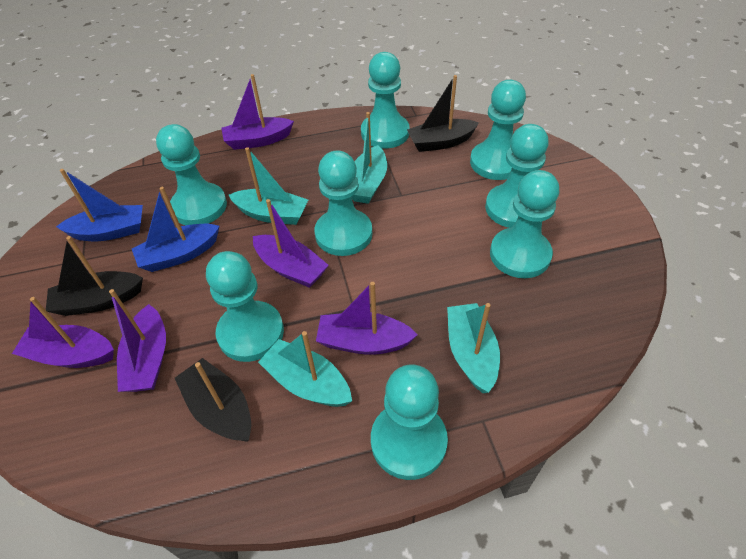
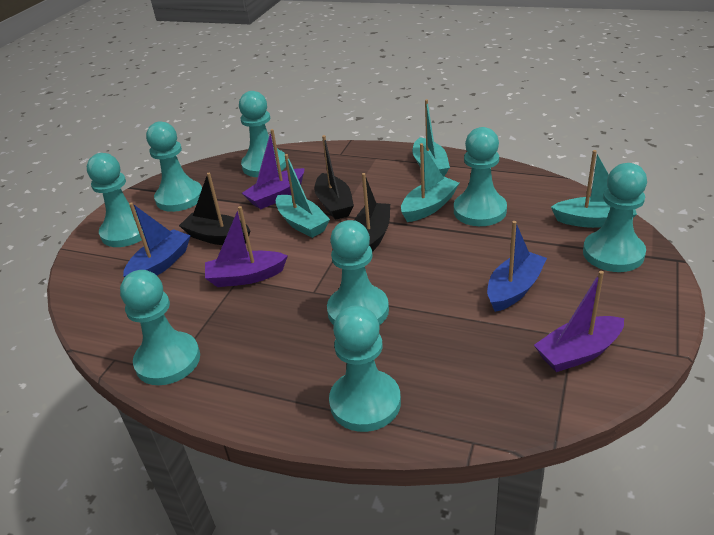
purple boat: [12,297,114,368] [109,289,166,392] [222,74,294,150] [253,199,329,288] [316,282,417,355] = 5 -> [205,206,288,287] [242,129,305,209] [534,271,624,372] = 3

